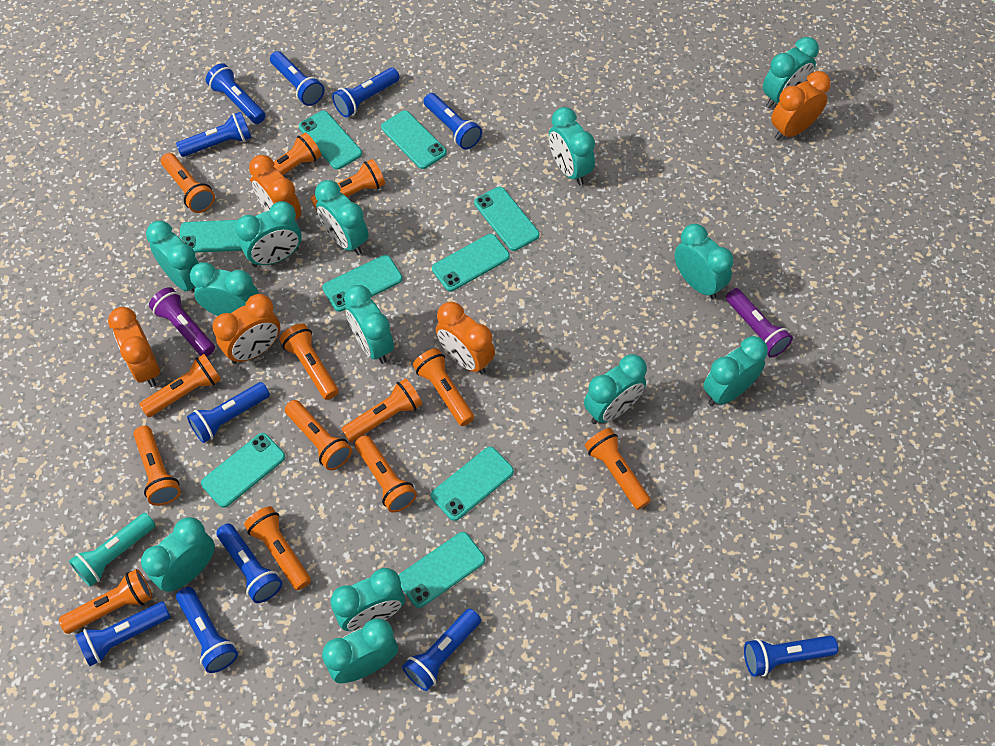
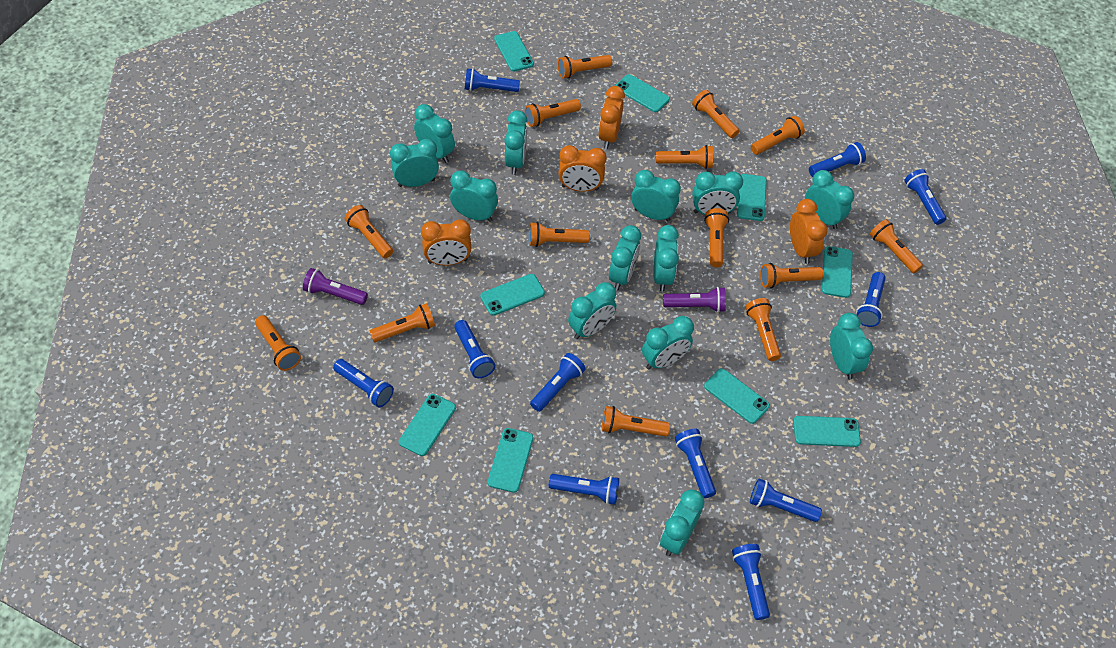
orange clock: [108,307,160,387] [212,294,280,364] [249,155,301,220] [436,302,495,375] [771,71,831,140] = 5 -> [421,219,471,265] [558,145,607,192] [598,86,625,149] [790,199,827,264] = 4
orange flashlight: [59,569,152,634] [133,426,181,506] [139,354,221,417] [161,153,215,213] [244,506,311,590] [250,133,321,183] [279,323,339,400] [285,400,352,470] [310,159,385,211] [342,378,422,442] [355,435,417,513] [413,348,474,426] [585,428,651,510] = 13 -> [255,315,301,371] [345,205,393,258] [370,303,435,343] [525,99,581,127] [529,222,590,247] [558,55,612,79] [602,406,670,437] [656,145,713,169] [692,90,739,138] [704,208,729,267] [746,298,781,361] [751,116,805,155] [760,263,823,288] [870,219,923,273] = 14
turquoise flashlight: [69,513,156,587] = 1 -> none = 0

